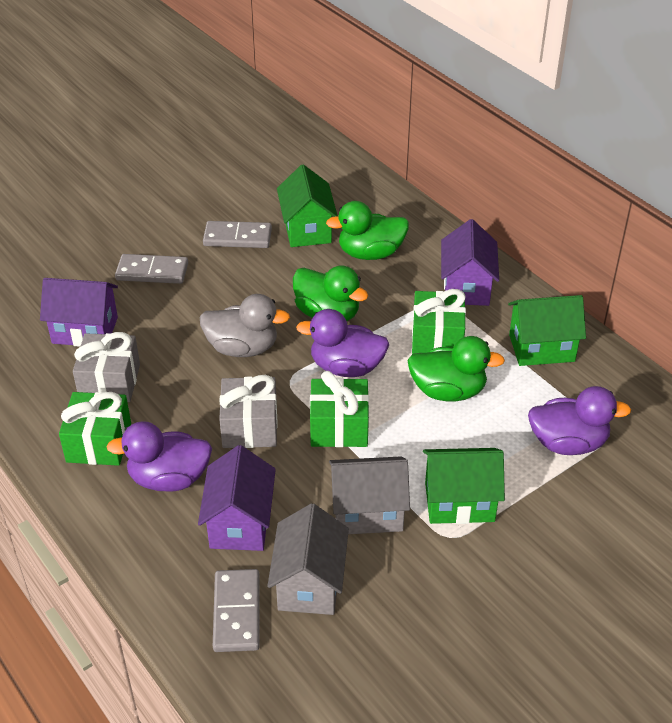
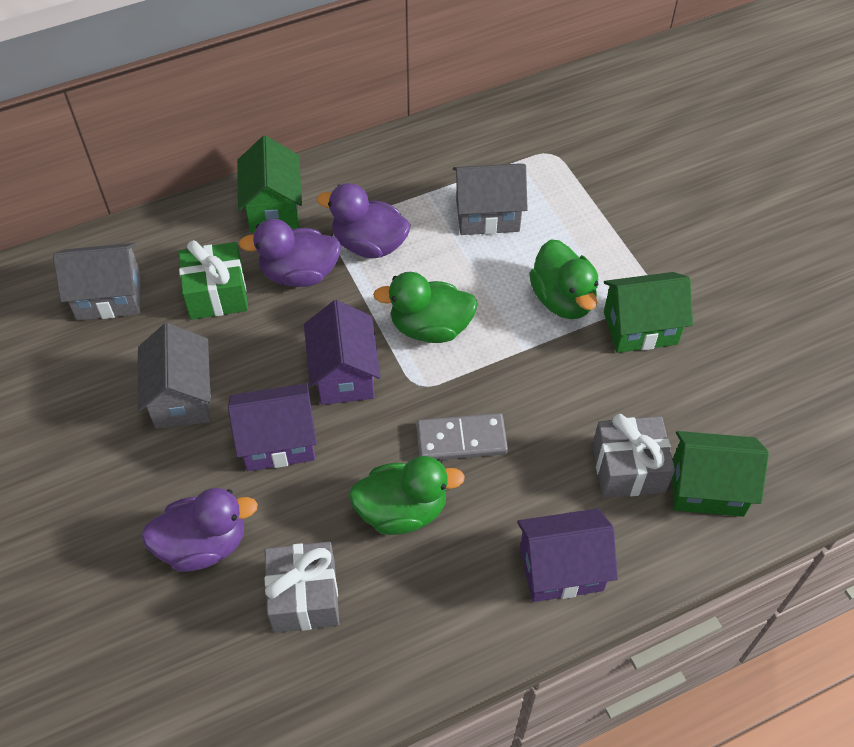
green gift: [59,392,131,466] [310,371,369,447] [412,289,466,354] = 3 -> [178,240,248,320] = 1
grey domino: [115,254,188,284] [203,221,272,248] [213,569,260,652] = 3 -> [416,413,508,460] = 1
grey duck: [200,294,290,357] = 1 -> none = 0
grey house: [267,503,349,615] [329,456,410,534] = 2 -> [53,243,141,321] [138,323,211,429] [453,164,528,235] = 3

